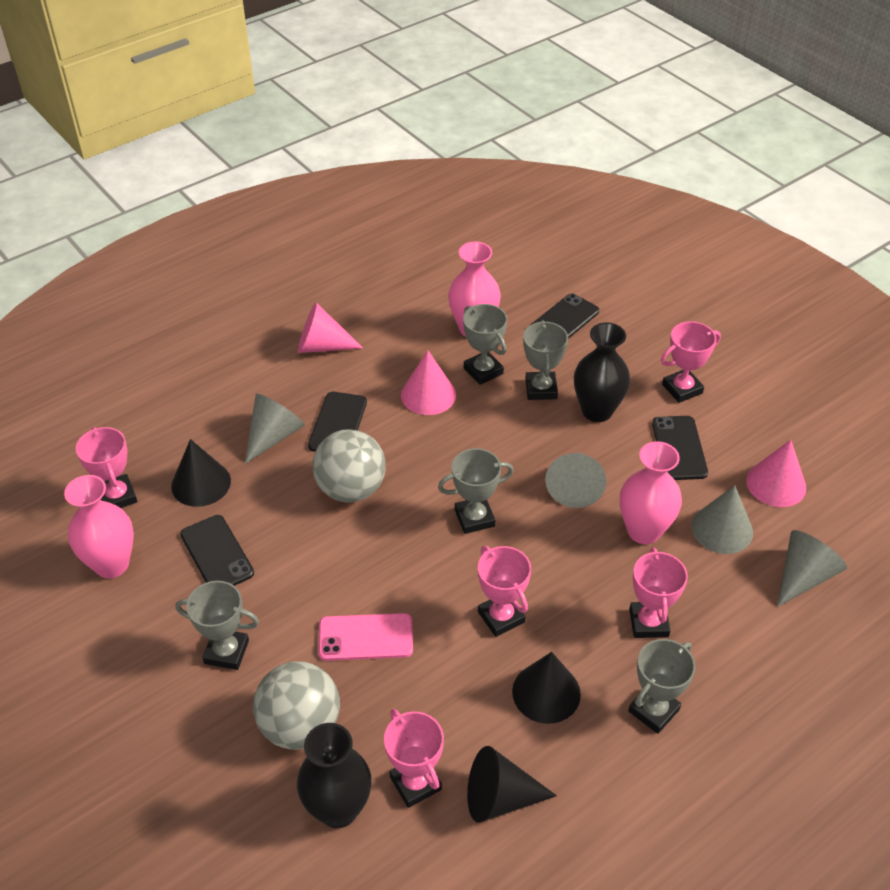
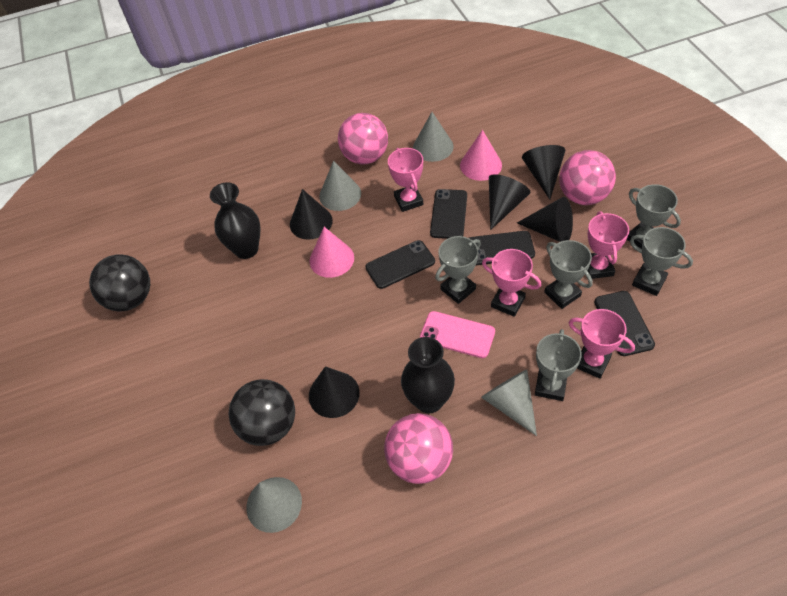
black ball: none = 0 -> [89,255,150,312] [228,379,295,446] = 2
black cone: [171,439,231,507] [467,746,557,823] [512,652,581,724] = 3 -> [290,189,333,240] [309,366,360,418] [489,174,531,230] [517,197,573,242] [522,145,565,200] = 5
grey ball: [253,661,340,750] [312,429,386,503] = 2 -> none = 0
pink ball: none = 0 -> [338,113,388,165] [384,413,453,484] [559,150,616,205] = 3
pink cone: [298,303,363,353] [401,350,456,415] [746,440,806,507] = 3 -> [310,227,354,278] [460,130,502,181] = 2
pink trophy: [76,427,137,508] [384,709,444,808] [478,546,531,637] [629,548,688,638] [661,321,721,403] = 5 -> [388,148,424,212] [482,249,541,317] [569,309,635,379] [587,211,629,279] = 4
pink vase: [64,475,134,578] [448,242,501,337] [620,441,682,544] = 3 -> none = 0

